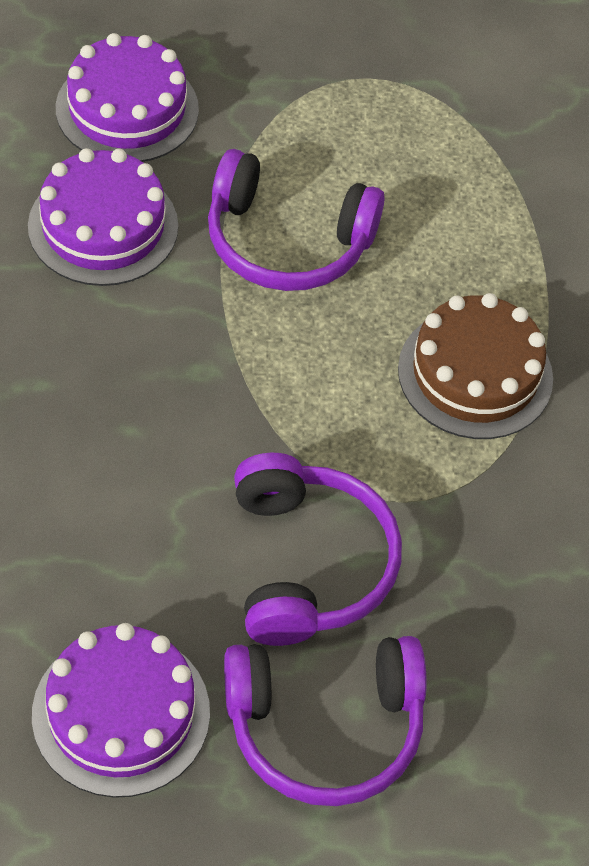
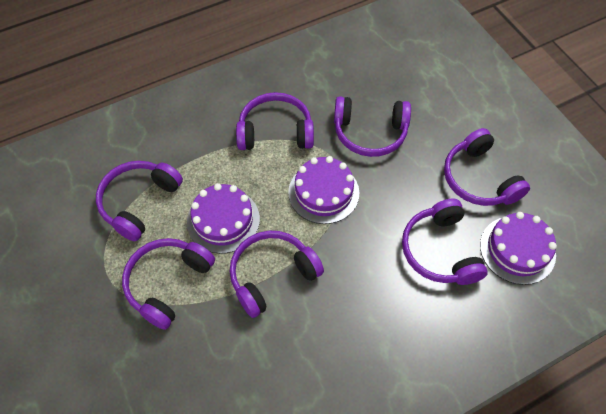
brown cake: [398,293,553,439] = 1 -> none = 0
purple headphones: [208,149,385,291] [224,636,427,806] [234,453,402,646] = 3 -> [96,161,183,241] [122,238,215,330] [230,231,324,318] [236,92,314,150] [334,96,411,157] [402,198,488,285] [444,128,530,206] = 7

